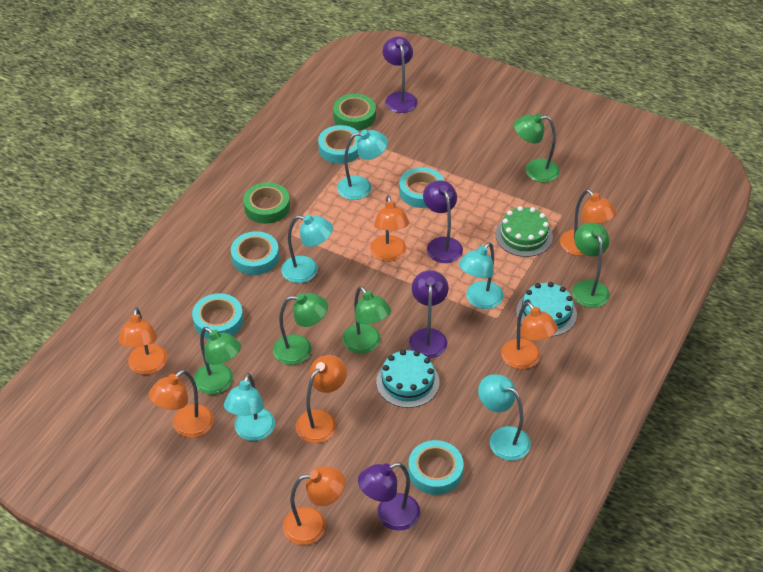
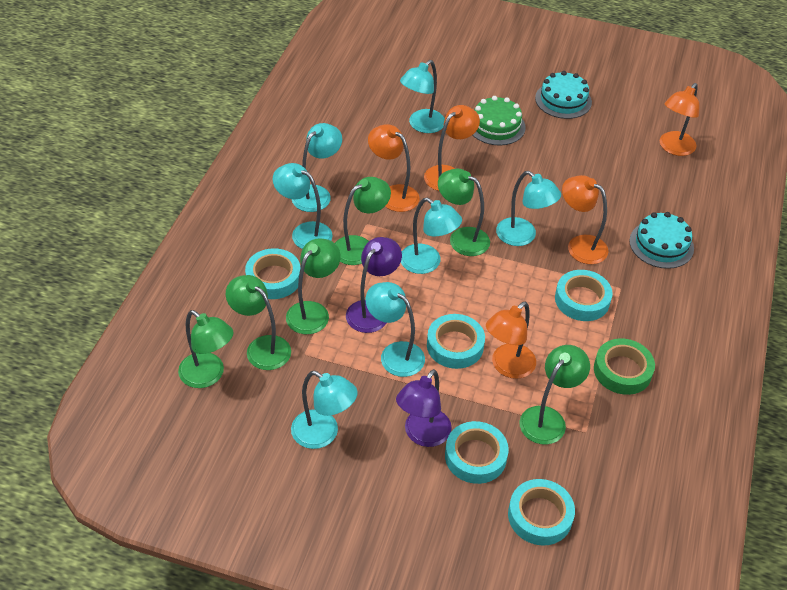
green lamp: [194,327,241,395] [273,293,328,365] [342,286,391,354] [514,114,560,182] [572,223,610,308] = 5 -> [178,310,233,388] [226,275,291,370] [286,239,341,334] [335,177,391,265] [438,169,490,256] [519,345,590,445] = 6
green tape: [243,182,290,224] [333,94,376,131] = 2 -> [594,338,655,395] = 1
orange lamp: [118,307,167,375] [149,370,214,438] [283,466,345,545] [296,355,347,443] [370,195,409,261] [501,302,558,369] [560,189,616,256] = 7 -> [368,124,420,212] [424,105,480,191] [486,302,536,379] [562,175,608,264] [660,83,700,156] = 5
purple lamp: [358,462,420,531] [382,36,418,113] [409,270,449,358] [423,180,463,263] = 4 -> [346,237,402,333] [396,369,452,447] = 2
turquoise lamp: [224,373,275,441] [281,215,333,283] [337,130,388,200] [459,242,504,309] [478,374,531,461] = 5 -> [273,163,333,249] [291,371,358,449] [292,123,342,212] [366,282,425,377] [400,60,445,133] [401,198,462,274] [496,171,561,246] = 7

